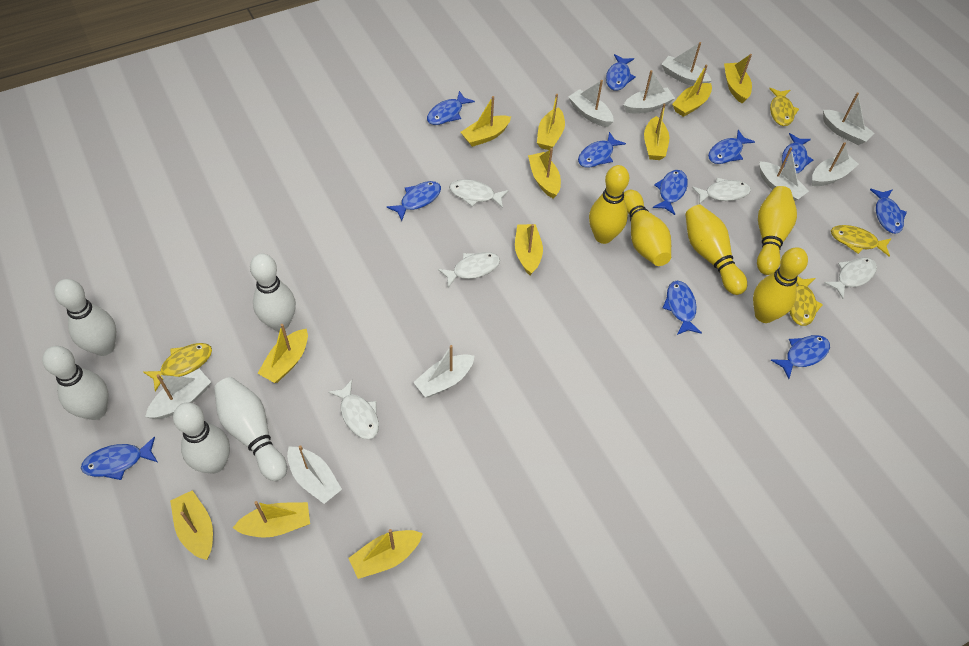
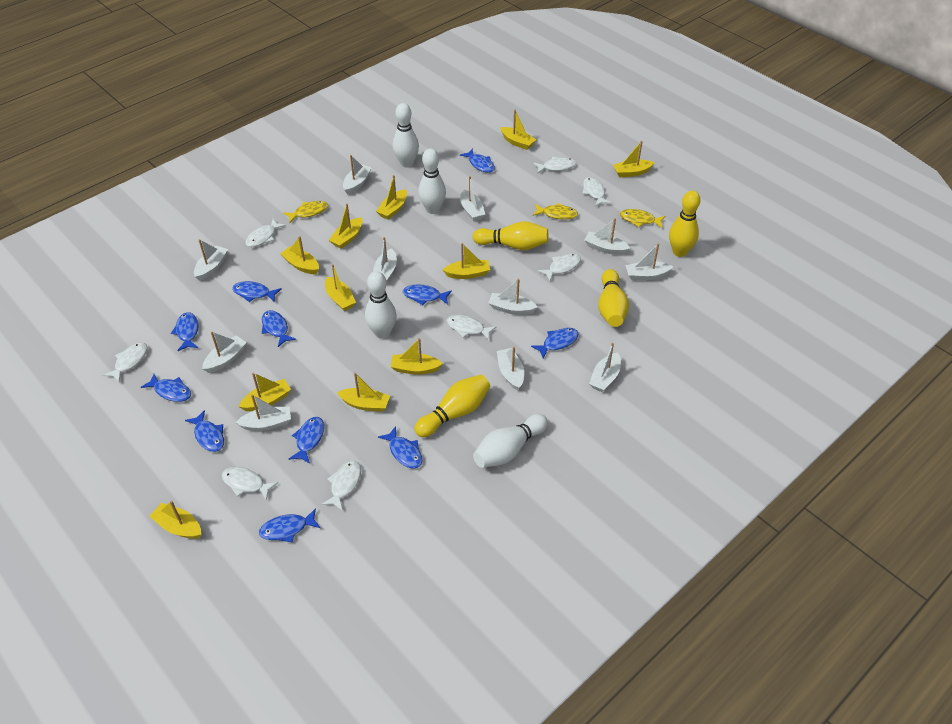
white boat: [145,369,211,419] [287,445,342,504] [413,345,474,398] [569,80,614,127] [624,70,675,113] [661,42,712,86] [759,147,809,201] [812,142,859,186] [823,92,874,145] = 9 -> [194,239,228,281] [202,331,247,373] [235,394,291,431] [343,155,372,195] [373,237,397,281] [460,176,485,221] [489,278,537,315] [497,347,524,391] [585,218,630,255] [589,343,621,392] [625,244,673,280] = 11
white bowling pin: [42,346,108,420] [54,279,116,356] [173,402,230,474] [214,377,287,481] [250,254,296,331] = 5 -> [365,271,396,339] [393,103,419,167] [418,148,446,214] [473,414,548,468] = 4
white fish: [328,380,379,440] [438,252,500,288] [449,179,509,208] [692,178,751,204] [824,257,877,299] = 5 -> [103,343,148,383] [222,467,278,501] [246,219,286,247] [322,461,361,511] [446,315,497,340] [533,157,576,173] [538,253,581,281] [582,177,612,206] = 8
yellow bowling pin: [589,165,629,244] [624,190,671,266] [685,205,747,295] [753,247,808,323] [757,186,797,275] = 5 -> [414,375,490,437] [473,221,548,250] [598,269,629,327] [669,190,700,257] = 4
yellow fish: [143,343,212,392] [769,88,799,126] [789,277,823,326] [831,225,892,257] = 4 -> [283,201,328,223] [533,203,578,220] [620,209,665,228] = 3

